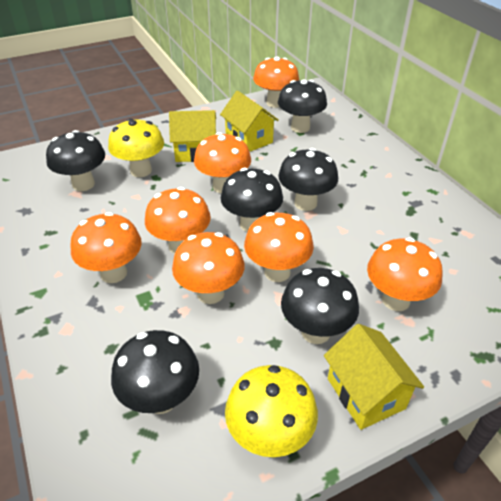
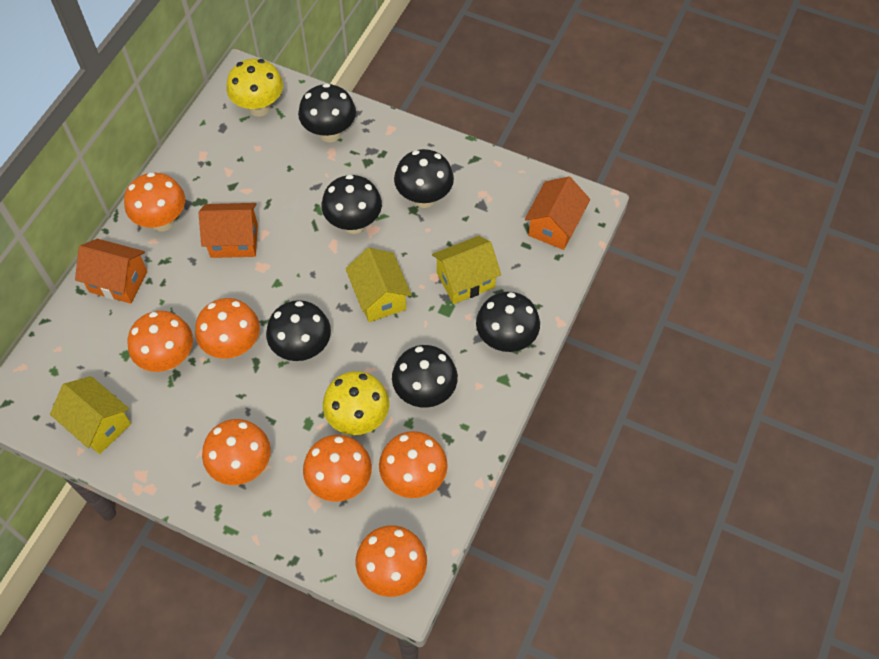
orange house: none = 0 -> [75,239,147,304] [199,203,258,258] [525,177,590,250] = 3

